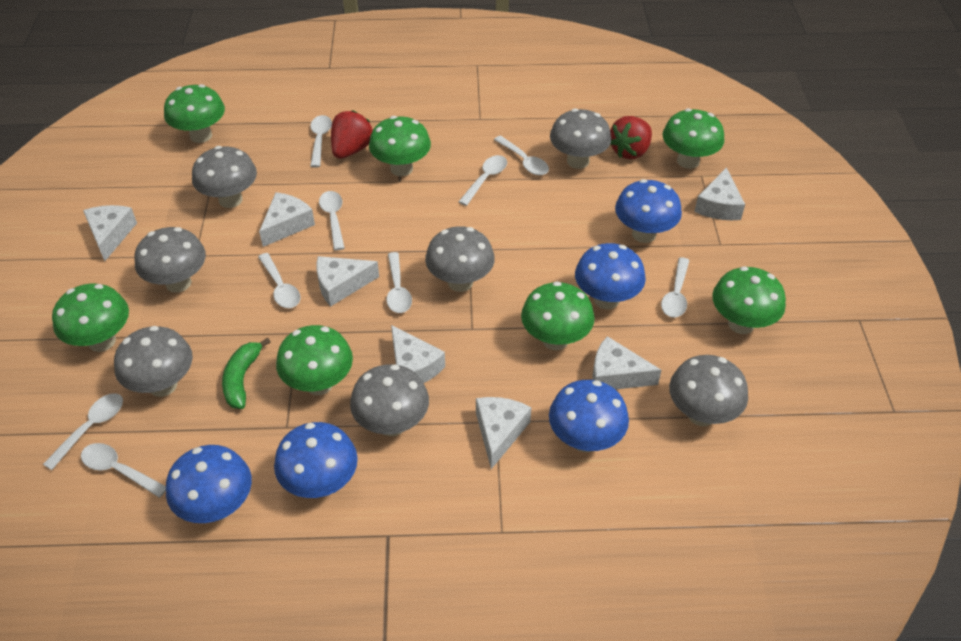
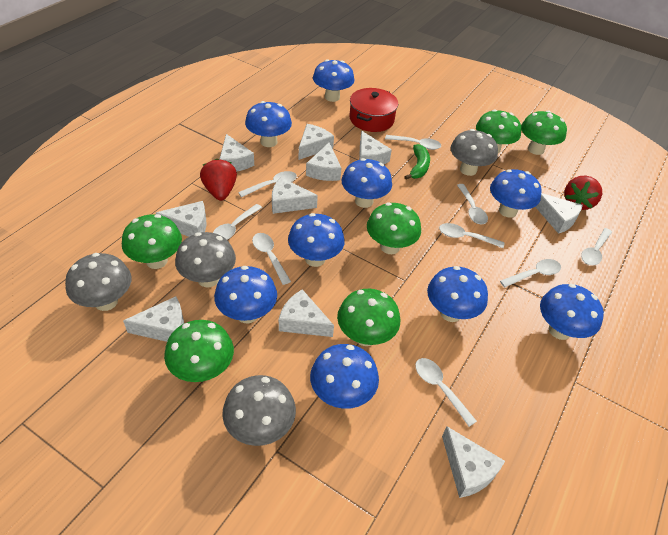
blue mushroom: [166,445,252,523] [274,422,358,498] [549,380,629,452] [575,243,646,310] [615,179,682,243] = 5 -> [214,266,277,323] [245,101,292,147] [288,213,345,267] [310,344,379,409] [313,59,355,102] [342,158,392,208] [427,266,488,322] [490,169,542,218] [540,284,604,340] = 9
green mushroom: [52,283,129,352] [164,84,225,143] [276,325,353,395] [369,116,431,176] [521,281,595,350] [662,108,724,169] [712,267,786,334] = 7 -> [122,214,182,269] [164,320,234,382] [337,289,400,346] [367,203,421,254] [476,109,521,153] [521,111,567,155] = 6
grey mushroom: [114,326,193,397] [135,227,206,293] [192,146,257,208] [350,364,429,436] [425,226,495,292] [550,108,611,169] [669,355,748,426] = 7 -> [65,253,131,311] [175,232,236,287] [222,375,296,446] [451,129,498,176] = 4
red pot: none = 0 -> [349,88,398,132] = 1
white cheese: [83,205,137,261] [259,192,315,247] [316,256,379,307] [391,325,445,383] [476,397,531,469] [592,336,662,389] [694,167,745,220] = 7 -> [123,296,184,342] [156,201,207,237] [219,134,254,172] [272,177,318,214] [279,289,334,337] [298,124,334,160] [306,142,341,181] [359,131,392,164] [442,426,505,498] [535,193,583,234] = 10

